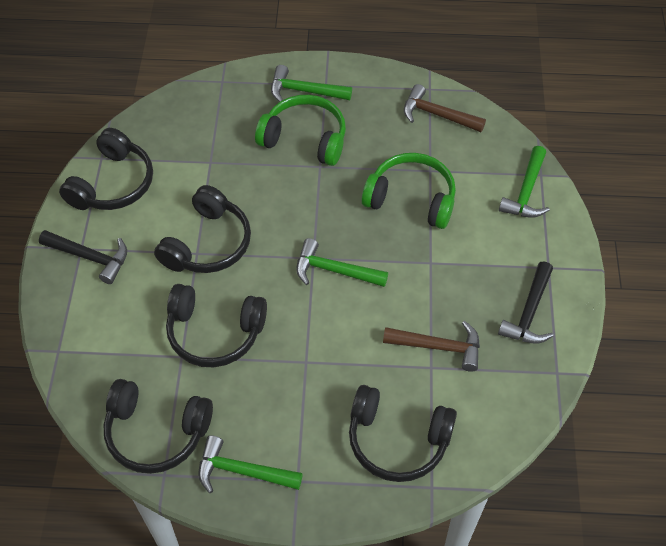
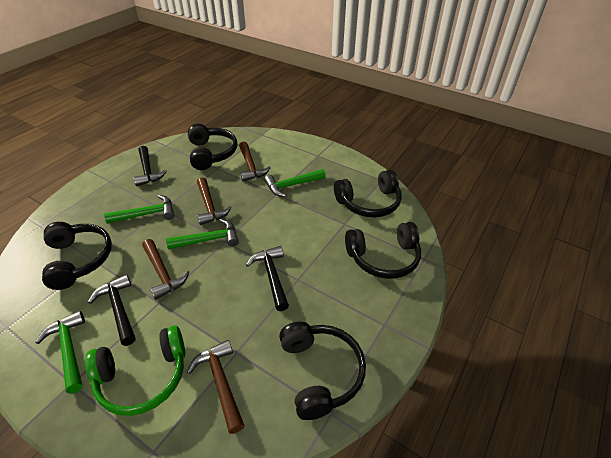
black hammer: [39,230,127,284] [498,261,553,344] = 2 -> [88,274,136,346] [133,146,167,186] [246,246,289,311] = 3
brown hammer: [383,321,480,372] [404,84,486,132] = 2 -> [142,239,189,300] [187,340,245,434] [197,177,232,225] [239,142,271,182] = 4
green headphones: [255,95,346,166] [362,153,456,229] = 2 -> [85,325,185,416] = 1

